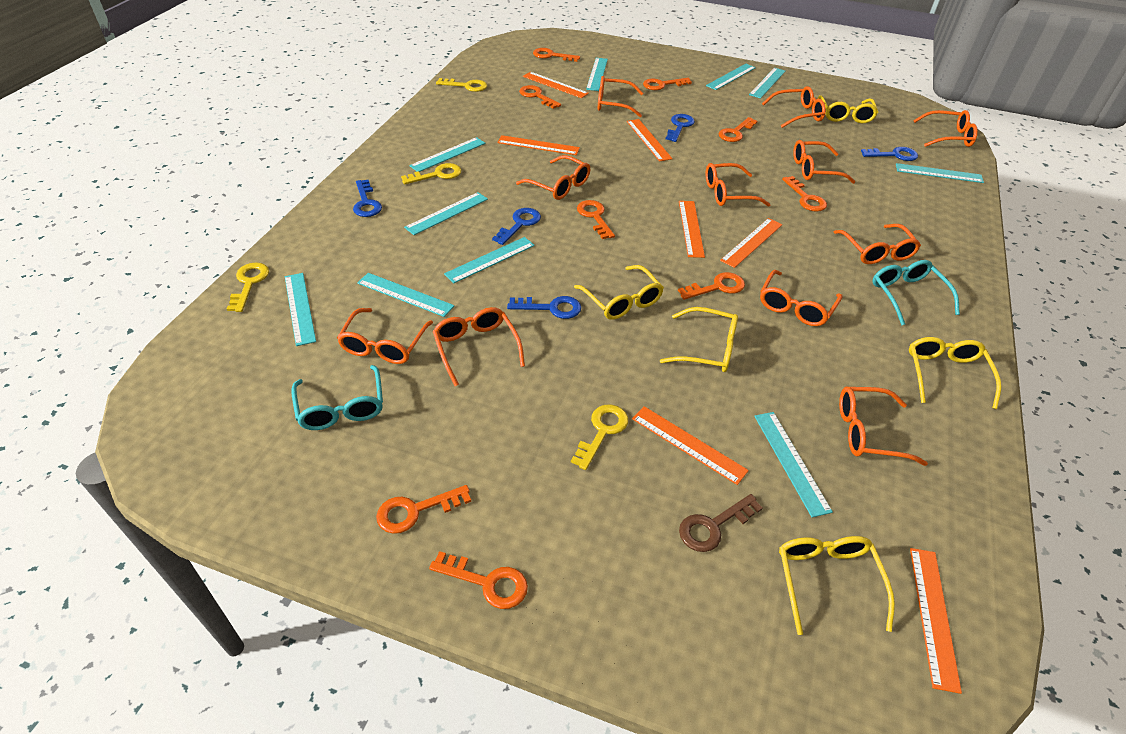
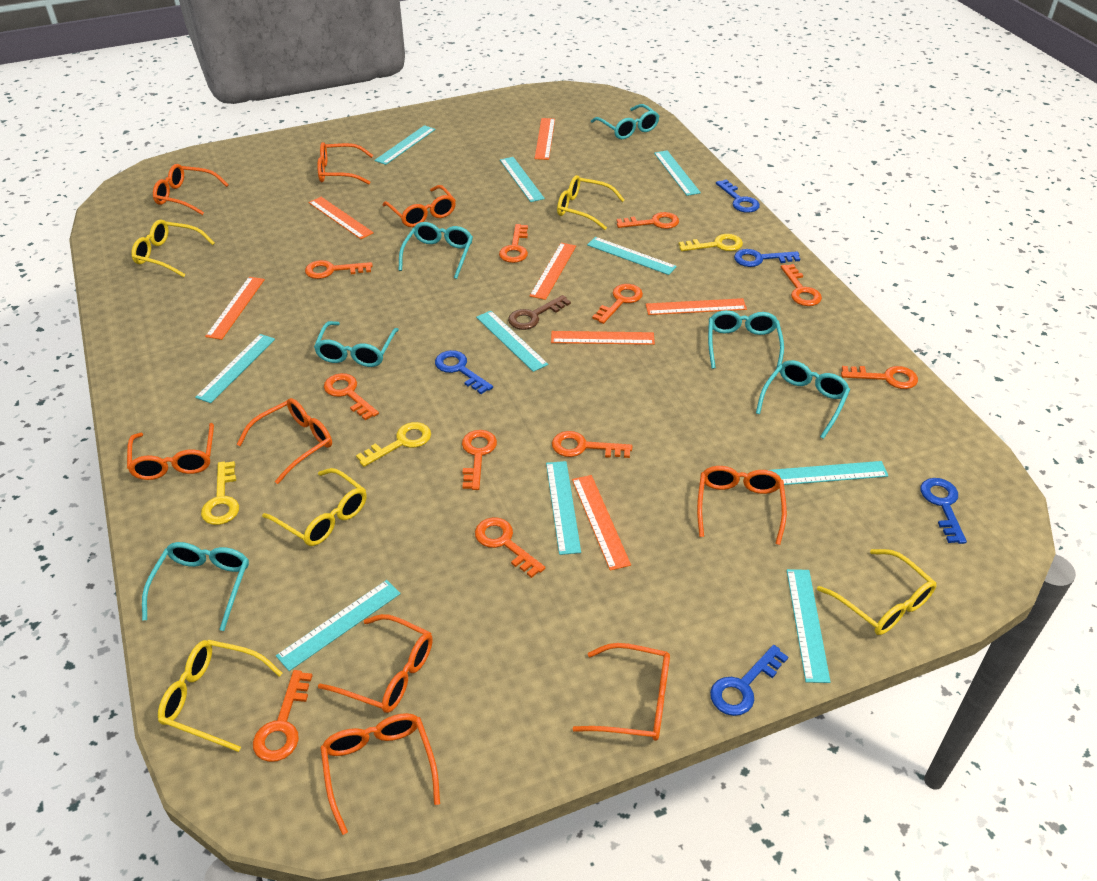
orange glasses: [337,308,433,364] [433,307,525,386] [516,155,590,200] [598,76,643,117] [706,163,771,207] [760,270,843,326] [762,86,826,128] [793,140,856,184] [834,224,921,264] [839,387,928,466] [913,110,978,147] = 11 -> [127,423,214,480] [153,164,229,215] [237,398,332,484] [317,142,373,184] [318,614,433,713] [320,713,440,835] [383,185,456,227] [573,643,670,741] [697,466,787,545] = 9
orange key: [376,485,471,534] [429,551,528,609] [519,85,561,109] [533,48,580,62] [577,200,615,239] [643,78,692,90] [678,272,745,300] [719,117,757,142] [782,176,827,212] = 9 -> [253,670,313,762] [305,260,373,279] [324,373,379,420] [462,430,497,490] [475,517,545,578] [499,224,528,263] [552,431,632,458] [592,284,643,324] [617,212,679,229] [781,264,822,306] [841,366,918,389] = 11
turquoise glasses: [291,365,383,430] [873,260,960,325] = 2 -> [142,542,249,631] [314,321,399,367] [399,222,473,279] [591,104,659,139] [708,310,784,372] [756,360,850,439] = 6
yellow key: [227,262,269,312] [401,163,461,185] [436,78,487,92] [571,404,628,470] = 4 -> [201,461,239,525] [356,422,431,467] [679,234,743,251] = 3

